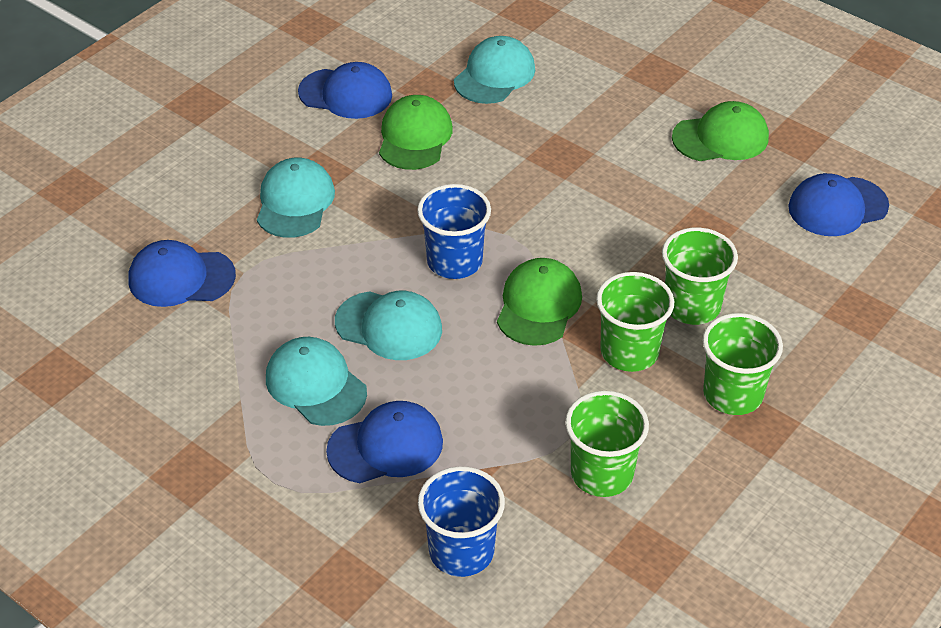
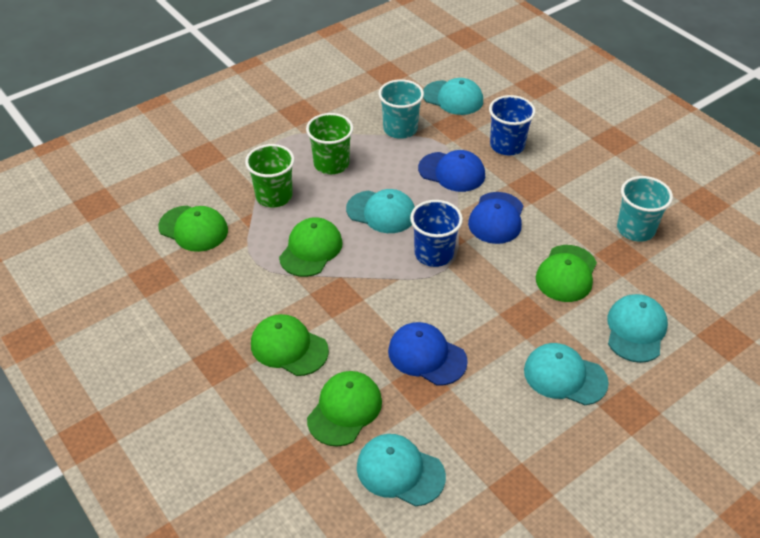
blue cap: [128,240,236,307] [298,62,392,119] [326,401,443,483] [788,173,889,236] = 4 -> [388,322,468,386] [418,150,485,192] [468,192,523,244] = 3
green cap: [379,95,453,170] [497,258,582,346] [672,101,769,161] = 3 -> [158,206,228,252] [251,314,329,376] [279,217,343,277] [307,371,382,447] [536,245,597,302] = 5
green cup: [565,391,649,497] [596,272,674,372] [662,228,738,325] [703,313,783,415] = 4 -> [245,144,295,207] [306,113,354,174] = 2
turquoise cap: [257,158,335,238] [266,337,367,426] [335,291,442,360] [454,36,535,104] = 4 -> [346,189,415,233] [357,434,446,506] [423,78,483,115] [524,343,609,405] [607,294,668,363] = 5
turquoise cup: none = 0 -> [378,79,424,139] [617,176,673,242] = 2

